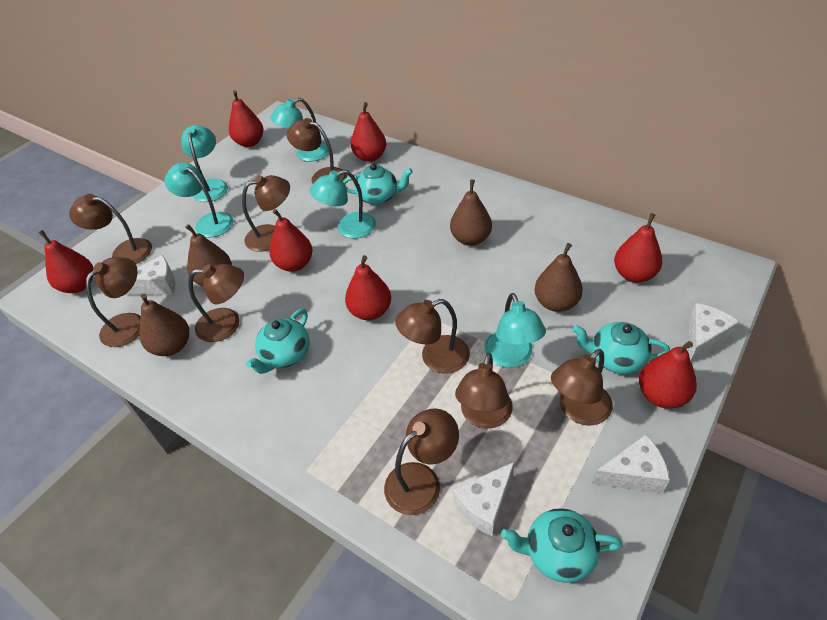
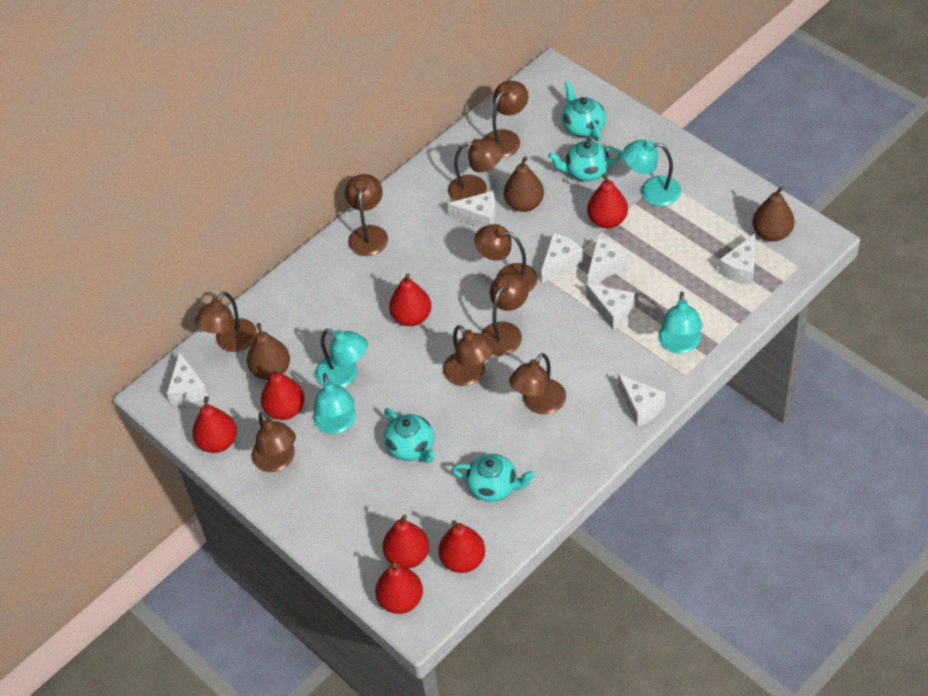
brown pear: [139,294,189,356] [185,224,232,286] [450,179,492,246] [535,243,583,312] = 4 -> [247,323,290,380] [504,156,544,212] [752,186,795,241] = 3
turquoise lamp: [164,163,233,238] [181,125,228,202] [270,98,329,162] [310,170,376,239] [484,293,546,368] = 5 -> [313,373,356,434] [315,329,368,388] [622,140,681,206] [658,292,703,354] = 4
white cheese: [125,255,175,295] [453,462,515,537] [592,435,670,493] [689,303,739,362] = 4 -> [167,352,208,405] [447,191,496,228] [541,233,583,283] [586,284,635,330] [588,238,628,285] [618,374,666,427] [718,234,755,285] = 7

